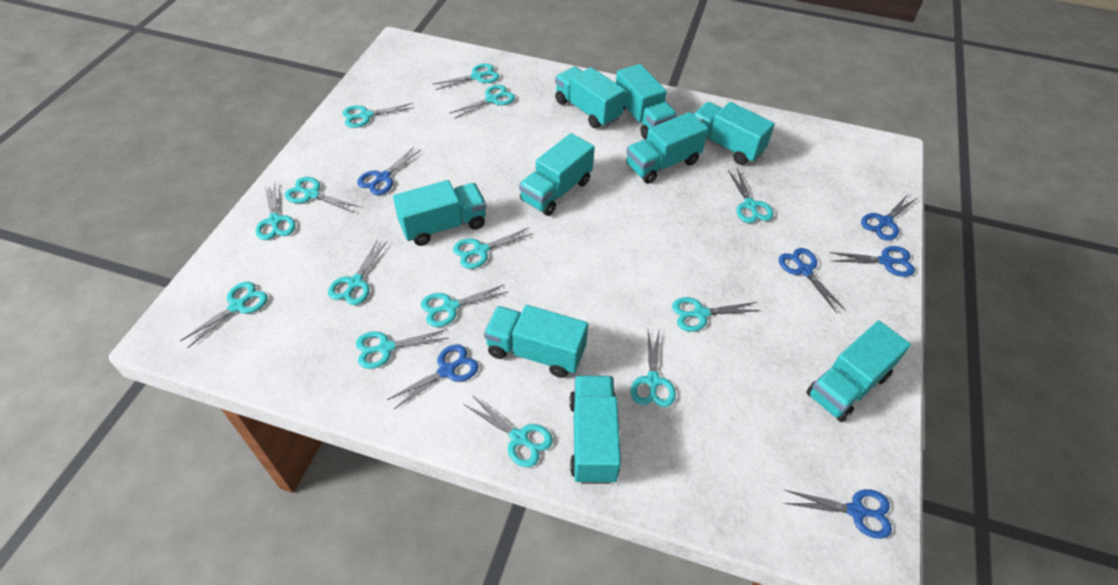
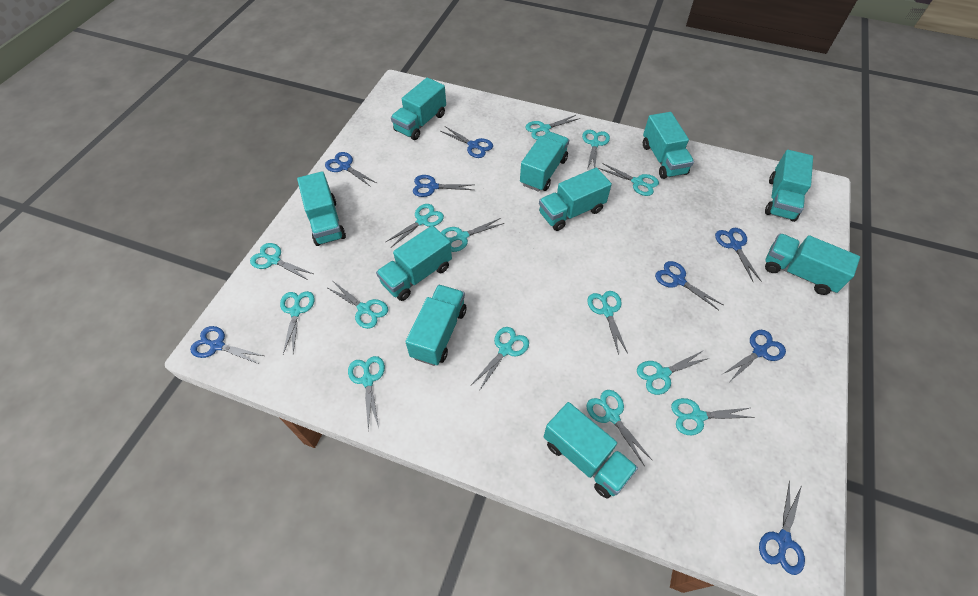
blue scissors: [357,147,421,195] [387,344,479,409] [779,248,846,313] [784,489,892,539] [830,246,915,277] [861,193,917,240] = 6 -> [190,326,264,364] [325,152,376,187] [413,175,473,197] [441,126,493,158] [655,261,723,310] [715,228,761,281] [723,330,786,381] [759,480,805,575] = 8
turquoise truck: [393,180,486,246] [484,305,588,378] [519,133,595,216] [555,66,626,128] [569,375,621,484] [616,64,677,139] [626,112,708,184] [693,102,775,165] [806,321,911,422] = 9 -> [297,171,346,246] [376,225,452,301] [391,77,446,140] [406,285,466,366] [520,132,569,192] [539,168,612,231] [544,402,638,498] [643,112,694,179] [765,150,813,222] [765,234,860,295] = 10

